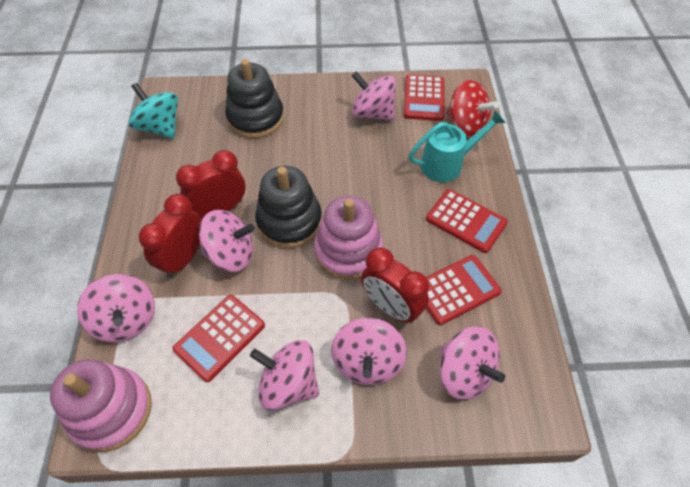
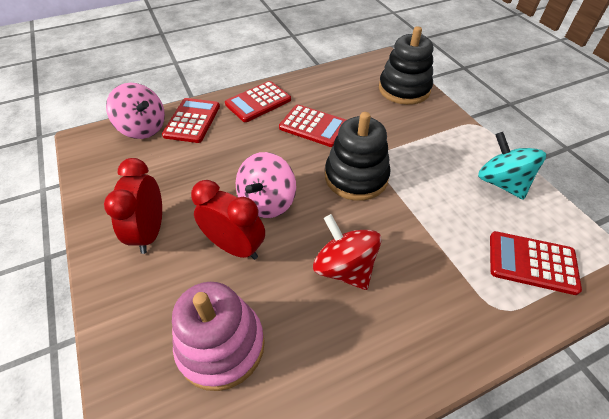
pink spinning top: [77,274,155,342] [199,210,255,272] [250,340,319,410] [331,318,407,385] [352,71,396,121] [440,326,505,400] = 6 -> [106,83,165,139] [236,152,296,218] = 2
pink stacking toy: [50,359,152,452] [314,196,383,280] = 2 -> [172,282,265,391] = 1
red clock: [139,194,202,278] [176,150,246,219] [361,247,429,323] = 3 -> [104,158,162,254] [191,180,265,260] = 2
turquoise watering can: [409,110,506,182] = 1 -> none = 0

